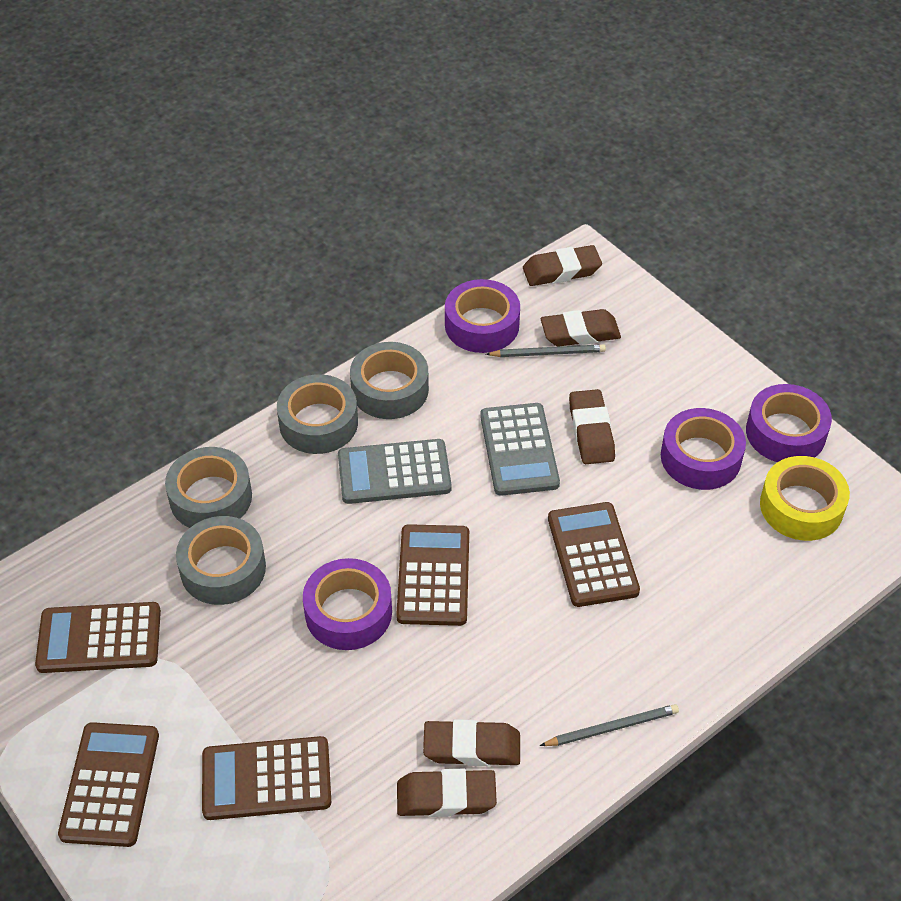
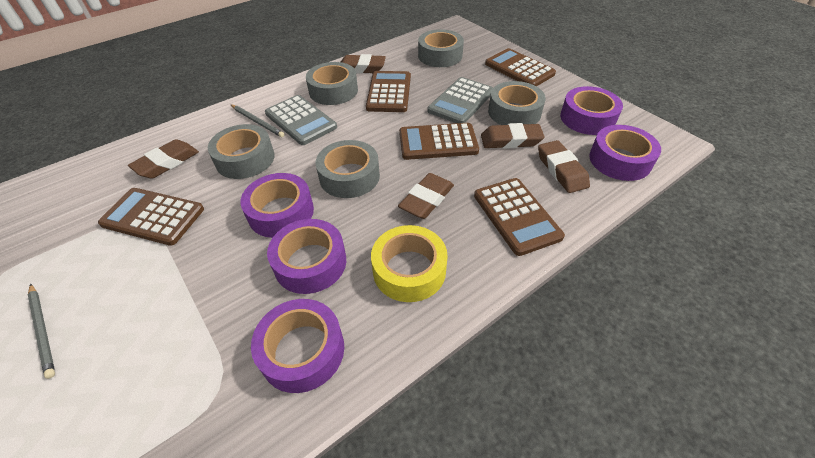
grey tape: [165,447,252,528] [176,516,266,605] [277,374,358,454] [350,342,429,419] = 4 -> [208,124,274,179] [306,62,358,105] [315,140,380,198] [418,29,464,67] [488,81,546,125] = 5
purple tape: [303,558,392,650] [445,279,520,353] [661,408,746,490] [746,384,832,462] = 4 -> [240,173,314,238] [251,299,344,393] [267,219,346,294] [560,86,623,135] [589,125,661,181] = 5

